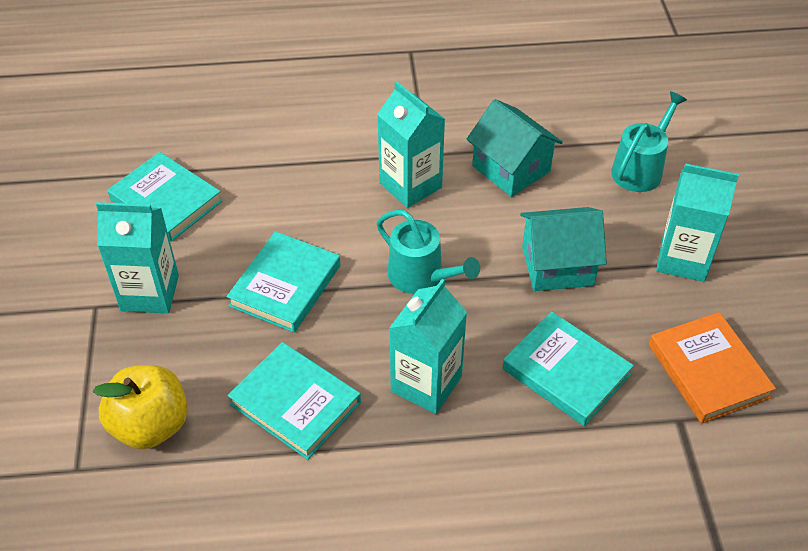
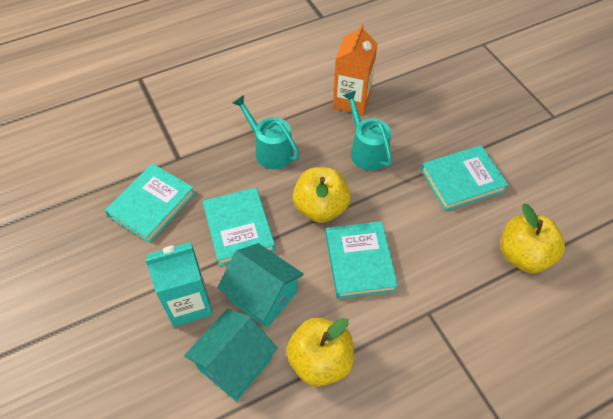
orange book: [649,312,776,424] = 1 -> none = 0
orange carton: none = 0 -> [333,23,378,115] = 1
turquoise carton: [96,202,179,313] [377,81,445,208] [389,279,467,414] [656,163,739,282] = 4 -> [145,242,213,327] = 1
yellow apple: [93,365,188,449] = 1 -> [286,318,354,387] [293,167,351,223] [501,204,565,273] = 3

